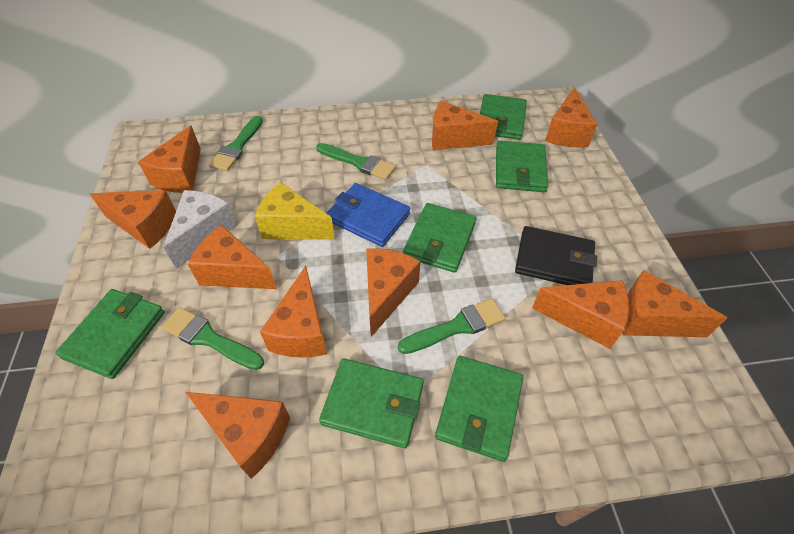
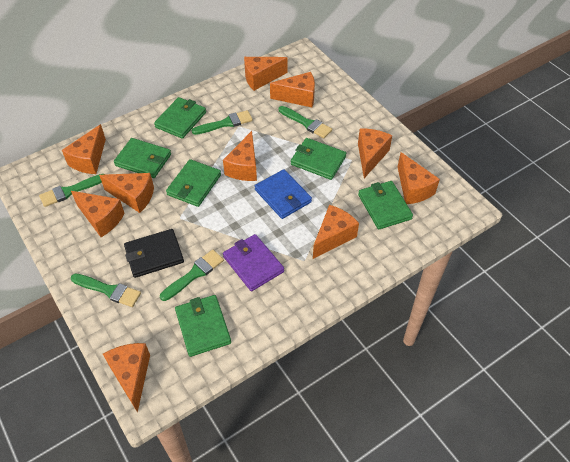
green brush: [161,307,264,370] [209,116,263,171] [316,143,396,180] [398,298,506,354] = 4 -> [39,174,106,207] [71,274,141,307] [160,250,224,301] [192,110,253,135] [279,106,332,138] = 5
purple wallet: none = 0 -> [223,234,284,291] = 1
white cheese: [163,190,237,269] = 1 -> none = 0
yellow cheese: [255,182,335,240] = 1 -> none = 0

